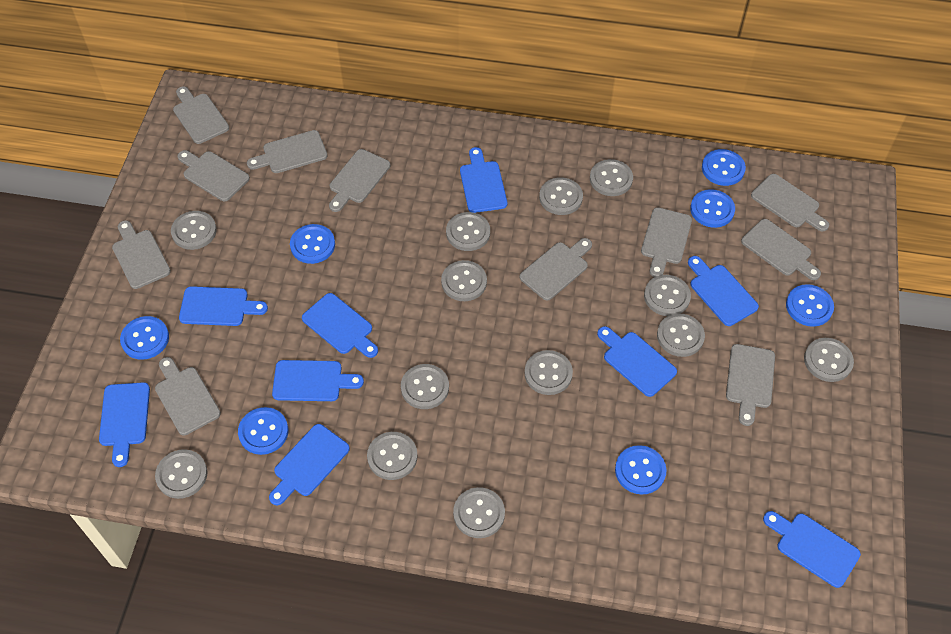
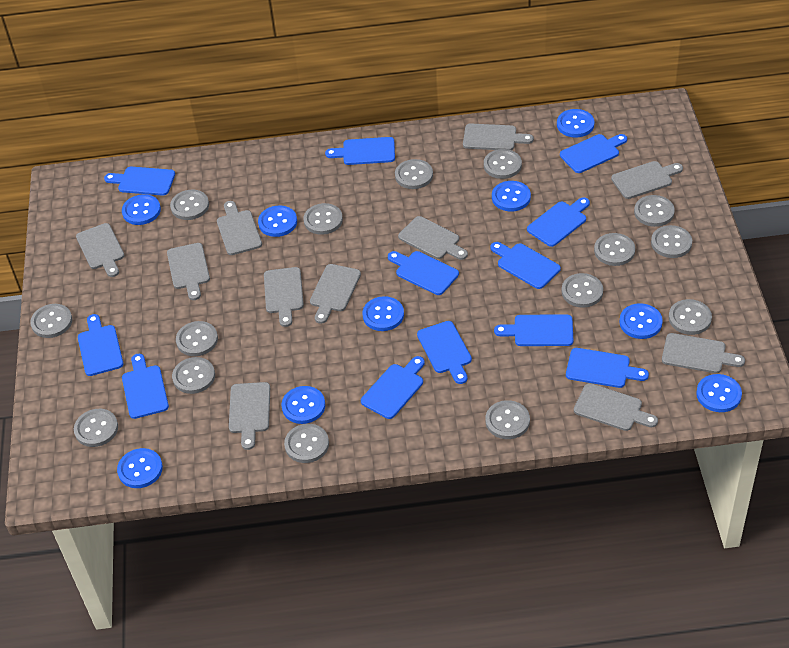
blue button: [120,316,169,360] [238,407,288,455] [290,224,335,264] [615,445,667,495] [690,189,735,228] [702,149,746,186] [786,284,834,327] = 7 -> [117,448,163,488] [122,194,161,225] [258,206,297,237] [282,386,325,424] [362,296,404,331] [492,181,531,212] [557,109,594,138] [619,303,663,339] [696,374,742,412] = 9
blue cutting board: [99,382,150,467] [179,286,268,326] [269,424,350,505] [272,360,364,401] [302,293,378,358] [460,147,507,213] [597,326,677,397] [688,256,759,326] [763,511,861,588] = 9 -> [78,314,123,376] [104,167,175,196] [122,353,169,419] [325,137,395,165] [361,356,425,419] [388,251,459,295] [417,321,472,384] [490,242,561,289] [494,314,573,346] [527,197,590,247] [560,134,627,173] [566,348,649,388] = 12
grey button: [155,449,208,499] [171,211,217,250] [367,432,418,480] [401,364,449,409] [441,260,487,301] [446,212,490,251] [453,487,505,538] [524,350,573,395] [539,177,583,215] [590,159,633,196] [644,275,691,316] [657,313,705,357] [804,338,854,382] = 13 -> [30,304,72,338] [74,409,118,447] [170,190,209,220] [172,357,215,394] [176,321,218,356] [284,424,329,463] [303,203,343,235] [395,159,433,189] [484,149,522,179] [486,400,530,439] [562,273,603,308] [594,233,635,266] [634,195,675,227] [651,225,692,258] [669,299,712,335] = 15

